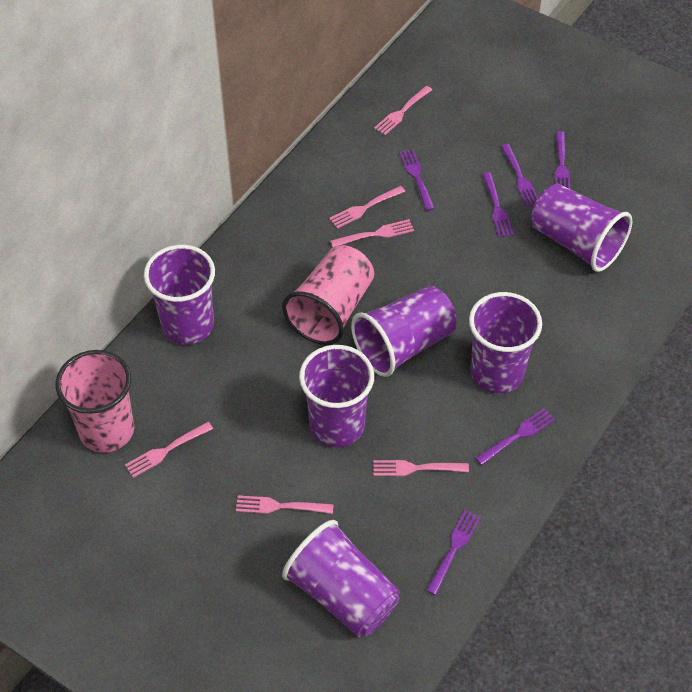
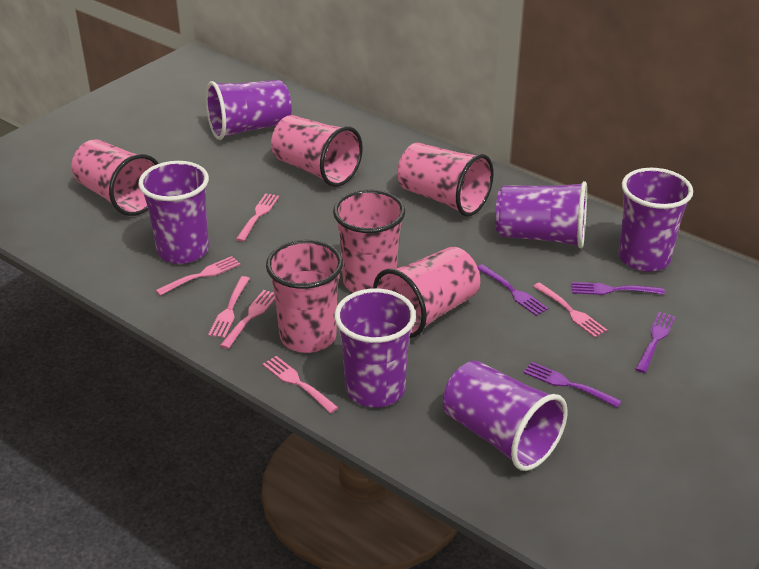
pink cup: [56,350,134,453] [282,245,374,345] = 2 -> [71,139,159,216] [266,240,343,353] [271,115,363,187] [333,190,405,293] [373,247,480,338] [397,143,494,217] = 6
purple fork: [399,149,435,211] [426,510,481,595] [475,408,555,465] [482,172,514,237] [501,144,538,206] [555,131,571,189] = 6 -> [477,264,548,316] [524,362,622,408] [571,282,665,295] [635,312,676,373] = 4

